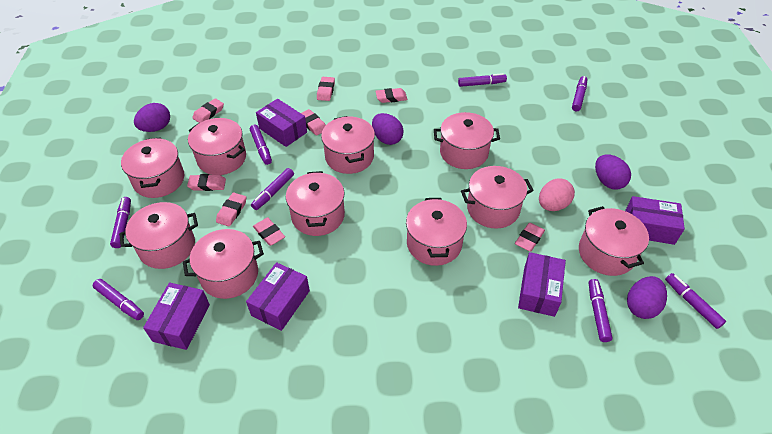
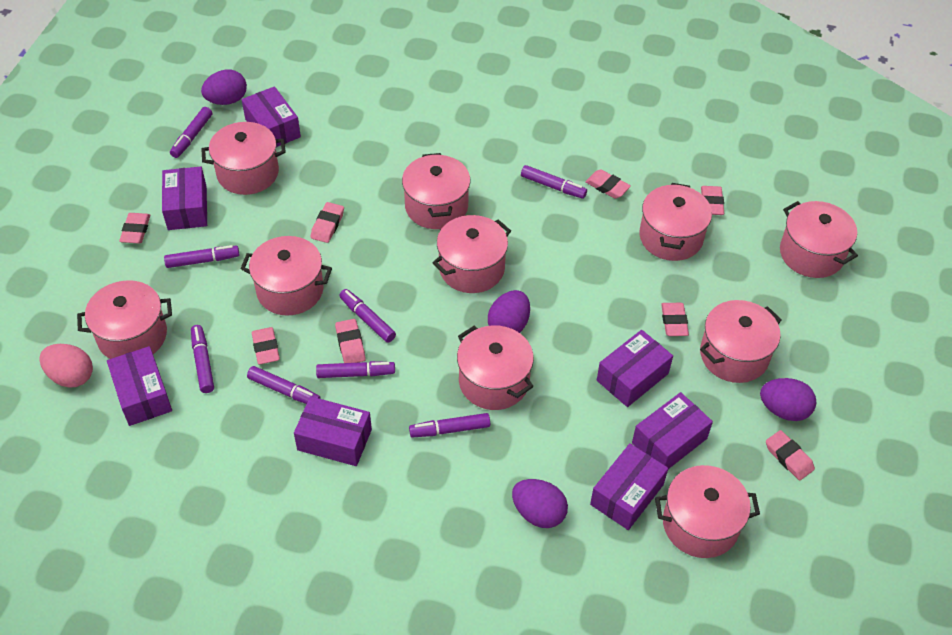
purple box: [143,283,210,350] [246,262,310,331] [256,99,307,147] [518,252,566,317] [625,196,685,245] = 5 -> [107,346,172,426] [162,167,207,230] [242,86,301,147] [294,396,372,466] [590,443,668,530] [597,330,673,407] [632,392,713,469] = 7

